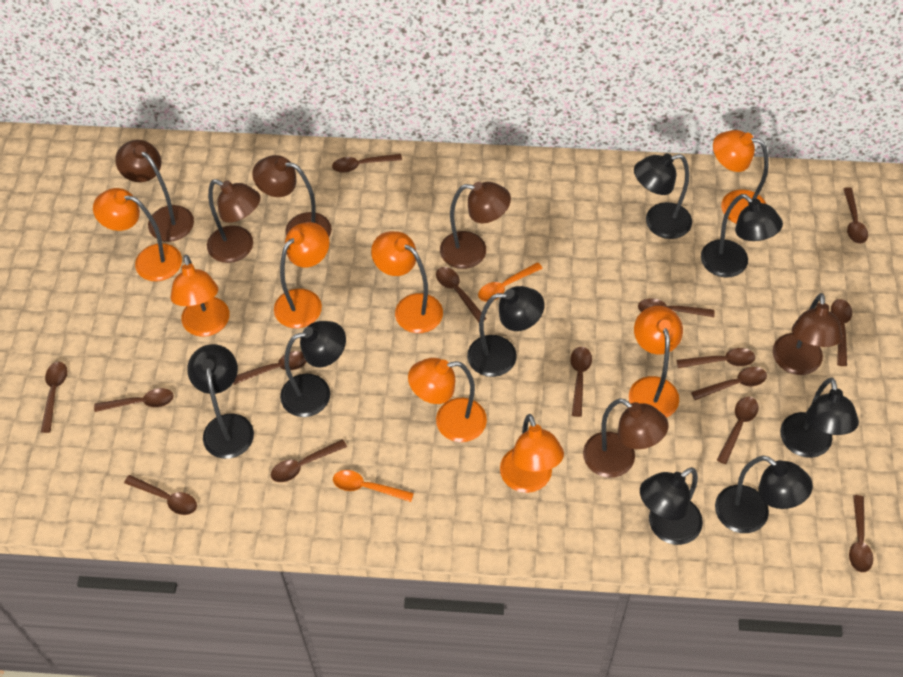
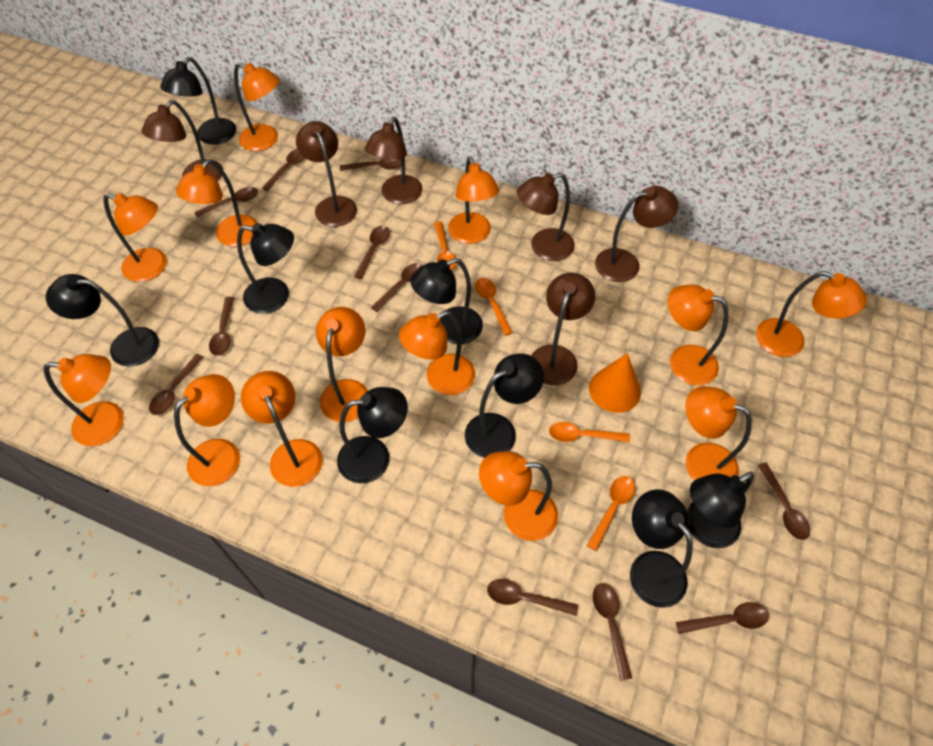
brown spoon: [41,362,67,433] [94,388,174,412] [124,475,197,515] [233,351,307,385] [271,439,347,482] [332,154,402,173] [436,267,487,322] [570,347,592,417] [638,298,715,317] [676,348,755,368] [691,367,767,400] [717,397,758,464] [831,299,852,366] [843,187,868,244] [849,495,873,572] = 15 -> [149,354,203,415] [194,187,258,217] [209,297,234,356] [262,149,304,191] [340,159,401,171] [354,226,390,279] [371,263,423,312] [487,579,578,616] [593,583,632,681] [676,602,769,634] [758,462,810,540] = 11
orange cone: none = 0 -> [589,353,641,413] = 1
orange lamp: [93,188,182,282] [170,255,230,337] [274,222,329,328] [371,231,443,333] [408,358,487,442] [500,414,564,493] [629,306,683,418] [713,130,769,224] = 8 -> [44,354,124,446] [103,193,167,282] [174,374,240,486] [176,159,258,247] [234,63,279,151] [241,371,323,487] [316,307,368,422] [399,311,475,395] [448,156,499,244] [479,451,558,541] [668,285,728,385] [685,386,752,480] [756,271,867,357] = 13
orange spoon: [333,470,414,502] [478,262,543,302] = 2 -> [434,221,457,271] [475,278,513,336] [549,422,630,443] [587,476,635,551] = 4

